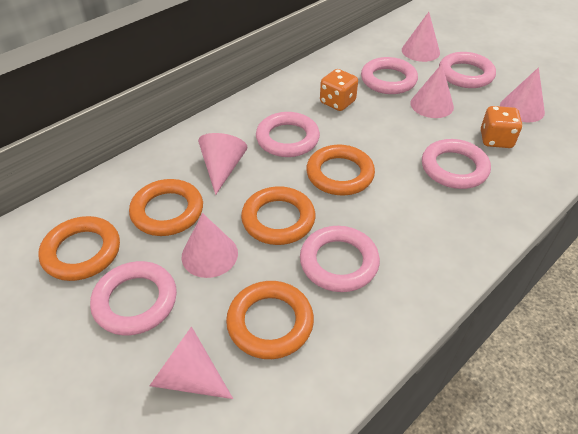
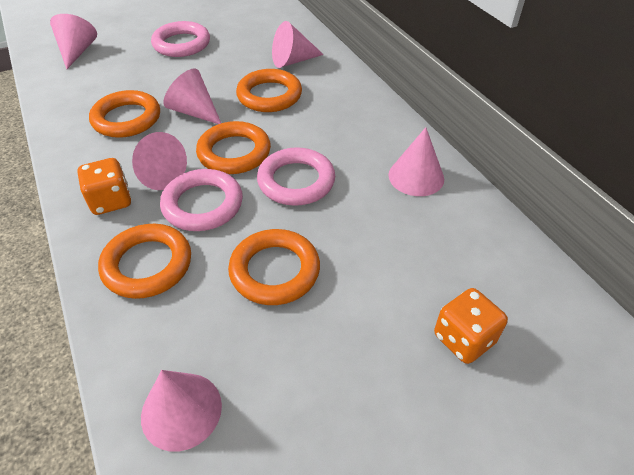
pink ring: [90,261,177,335] [256,112,320,157] [300,226,380,292] [361,57,418,94] [422,139,491,189] [439,52,496,88] = 6 -> [151,21,210,57] [160,169,243,231] [257,147,335,206] = 3

